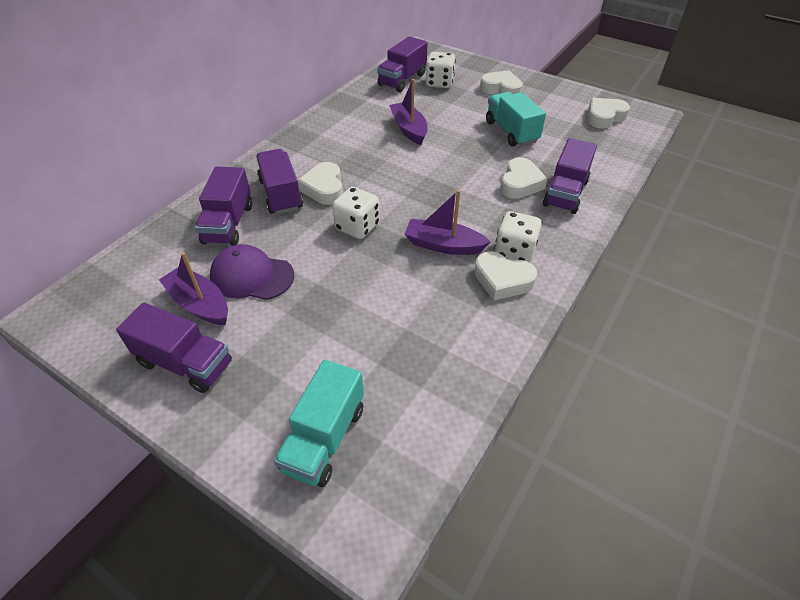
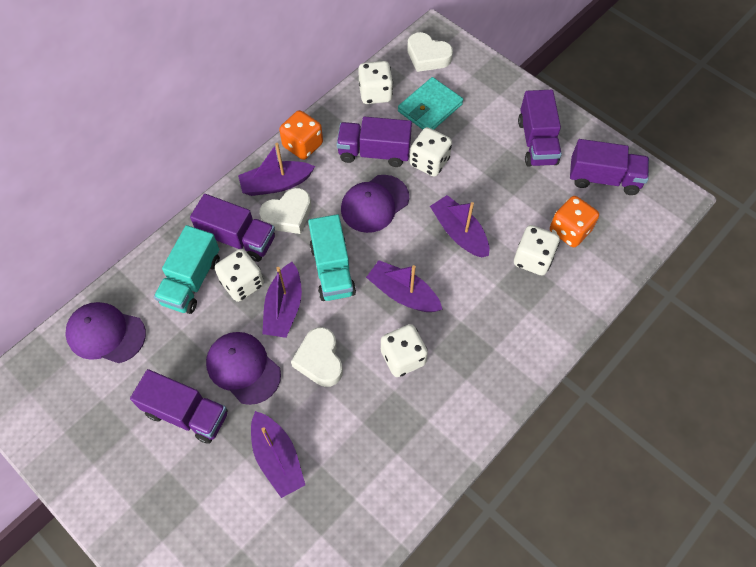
orange dice: none = 0 -> [279,110,323,160] [550,196,599,247] = 2
purple boat: [159,252,228,325] [389,79,428,145] [404,190,491,255] = 3 -> [238,143,315,196] [251,411,305,498] [262,262,302,338] [366,260,443,312] [430,195,489,257] = 5
purple cap: [210,244,294,300] = 1 -> [65,302,146,363] [206,332,281,405] [341,175,409,233] = 3
turquoise wallet: none = 0 -> [398,77,463,130] = 1
white dice: [332,187,380,239] [426,52,456,88] [494,211,542,263] = 3 -> [215,249,264,302] [358,61,393,104] [381,324,428,377] [410,127,452,177] [514,225,560,275] = 5
white heart: [298,162,343,205] [474,251,537,300] [480,70,523,94] [500,157,548,199] [588,98,630,129] = 5 -> [259,188,311,234] [291,327,343,387] [407,32,453,72] = 3

